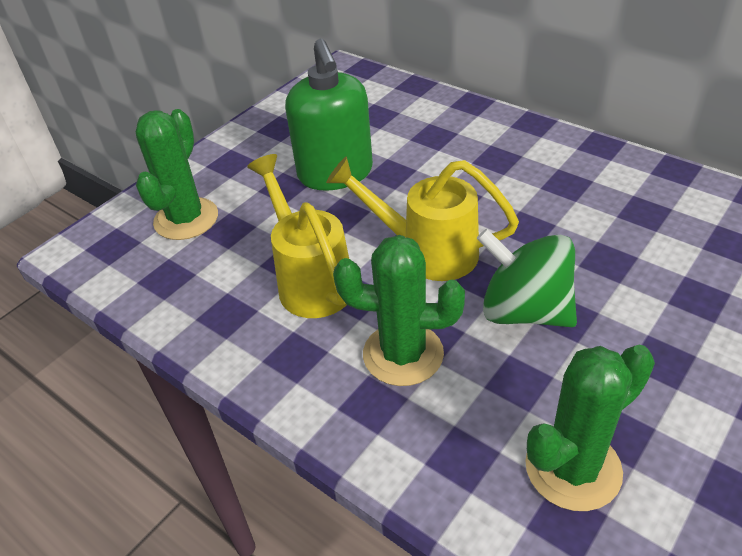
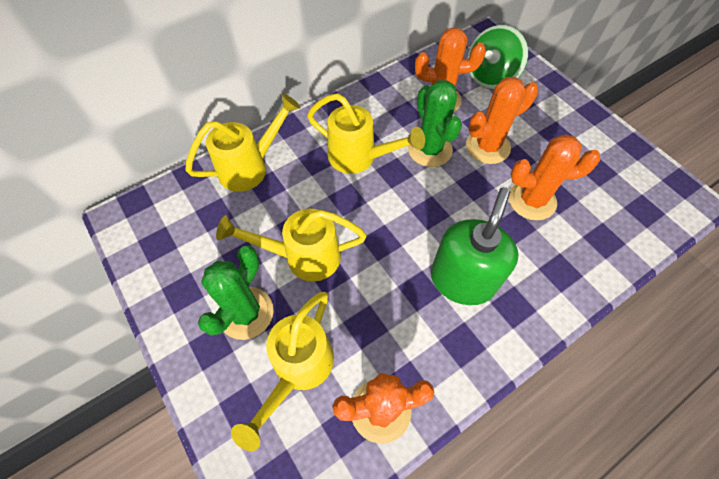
green cactus: [136,109,218,240] [333,235,465,386] [525,345,655,511] = 3 -> [198,246,274,340] [408,80,462,167] = 2
orange cactus: none = 0 -> [332,373,434,444] [415,27,486,112] [466,77,538,164] [509,134,600,220] = 4
yellow watering can: [247,154,349,318] [326,157,519,281] = 2 -> [185,93,301,192] [216,209,367,282] [231,292,334,451] [307,93,425,174] = 4

